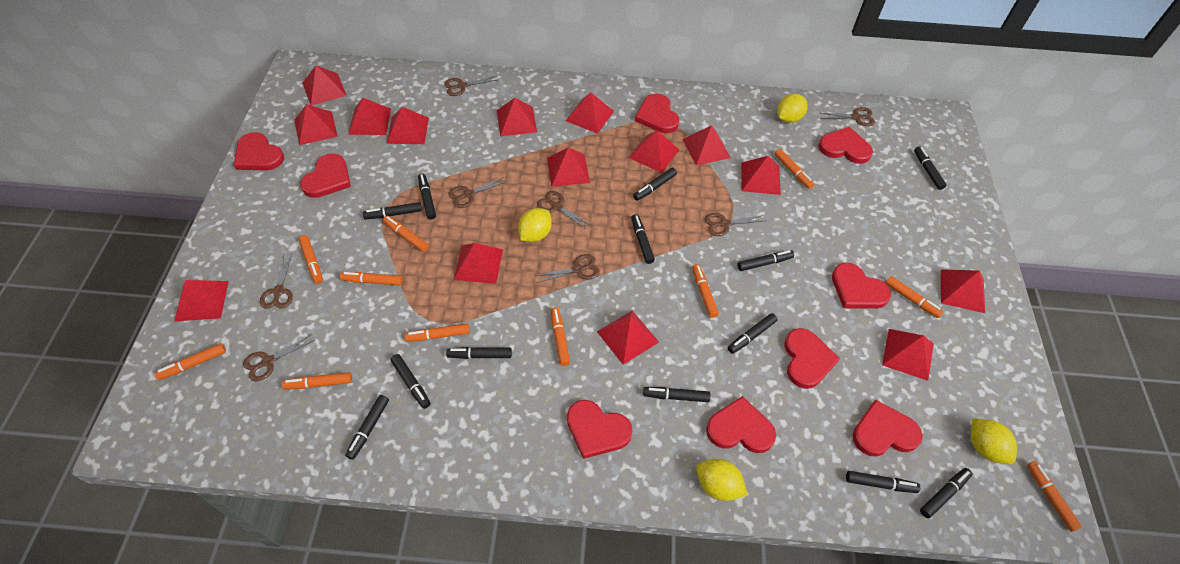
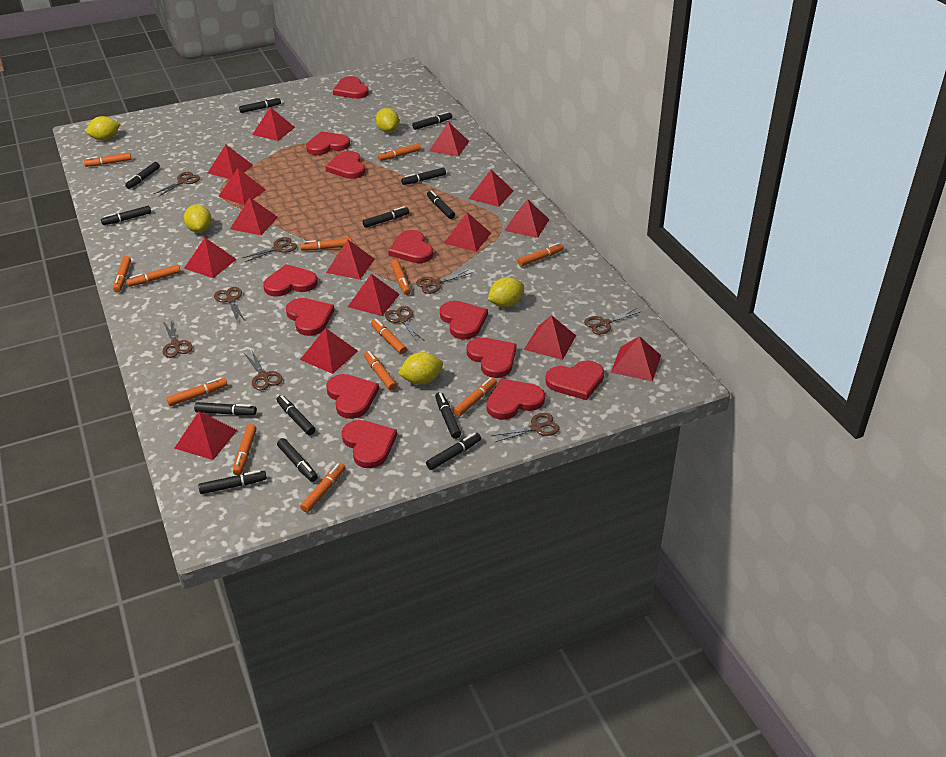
brown scissors: [243,334,315,382] [260,254,293,309] [444,76,497,96] [448,177,508,208] [534,254,600,283] [537,191,592,230] [705,213,764,236] [820,107,875,126] = 8 -> [154,172,200,197] [163,321,193,358] [214,287,245,320] [243,237,297,262] [244,351,282,391] [385,306,425,343] [416,270,471,294] [491,413,560,442] [584,308,641,335] = 9
orange marker: [154,343,226,380] [282,372,352,390] [298,235,323,284] [340,272,402,285] [383,216,429,252] [404,323,470,342] [551,307,570,366] [692,264,719,318] [774,149,814,189] [885,276,943,318] [1027,461,1082,532] = 11 -> [84,153,132,167] [113,256,131,292] [126,265,181,287] [166,378,227,406] [233,424,256,475] [300,238,352,251] [300,463,346,513] [364,351,397,391] [371,319,407,354] [378,143,421,161] [391,260,411,295] [453,377,497,417] [518,243,564,266] = 13
red heart: [234,132,284,170] [300,153,351,198] [567,400,633,459] [635,93,680,133] [706,396,776,453] [784,328,840,389] [818,127,873,164] [832,263,891,309] [853,400,923,457] = 9 -> [263,264,318,297] [286,298,334,336] [306,131,350,155] [325,151,365,179] [326,374,379,419] [333,76,369,99] [341,420,397,468] [388,230,433,263] [440,301,488,339] [467,337,516,378] [486,378,545,420] [545,360,604,400] = 12
yellow lemon: [518,208,552,242] [696,459,748,501] [777,94,808,123] [971,418,1017,464] = 4 -> [86,116,120,140] [184,204,212,233] [376,108,399,133] [398,352,443,385] [488,277,524,307] = 5

